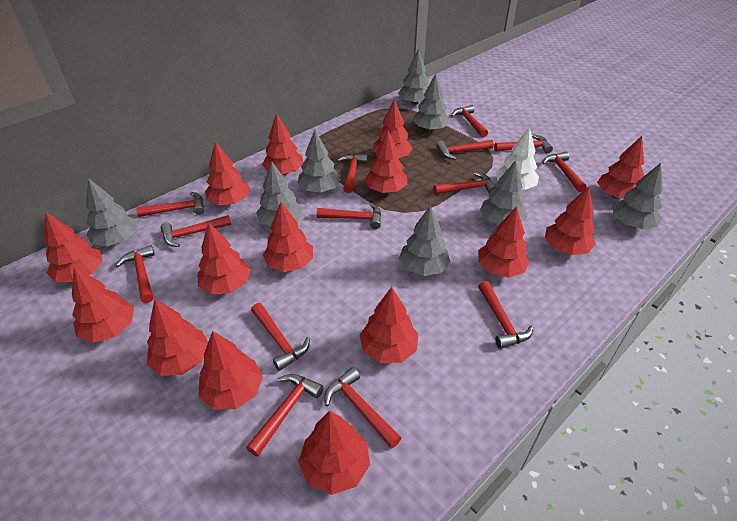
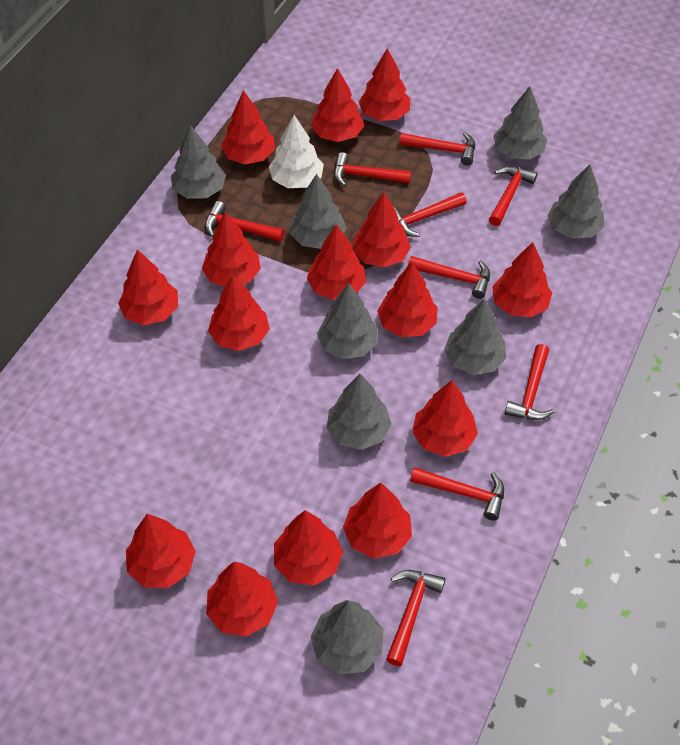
red hammer: [116,245,155,303] [136,192,204,217] [161,215,231,247] [246,374,324,457] [251,303,310,371] [317,203,381,229] [325,367,401,449] [337,154,368,193] [433,172,496,195] [436,140,494,160] [451,105,488,137] [478,281,533,349] [494,134,553,153] [542,152,587,192] = 14 -> [205,201,284,242] [334,152,411,187] [386,570,446,666] [394,192,467,237] [399,132,475,165] [408,256,490,299] [410,467,504,520] [489,166,538,226] [505,344,554,420] = 9

